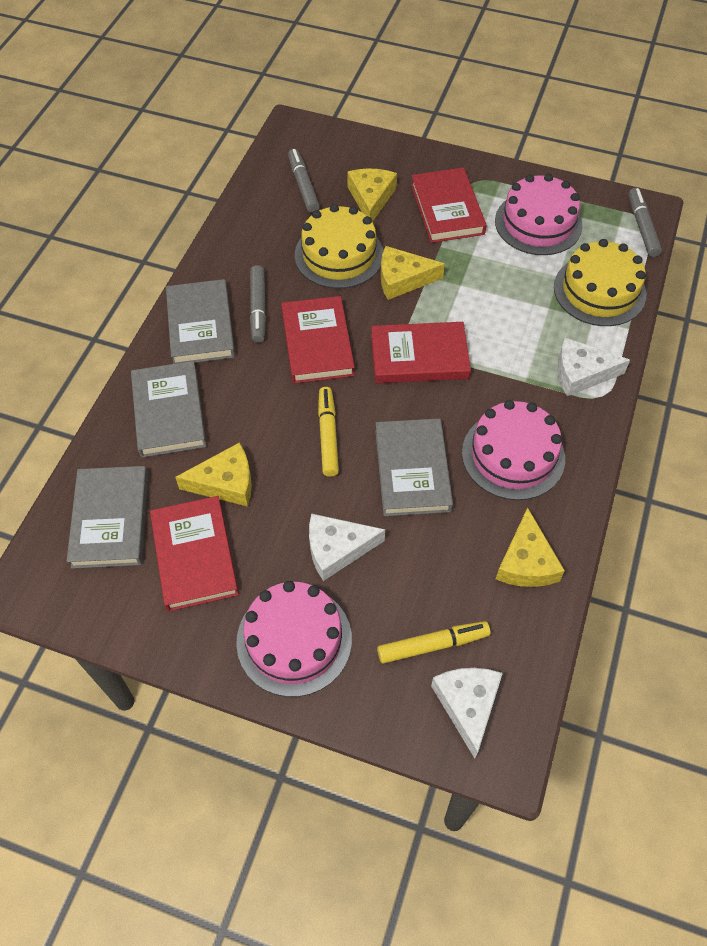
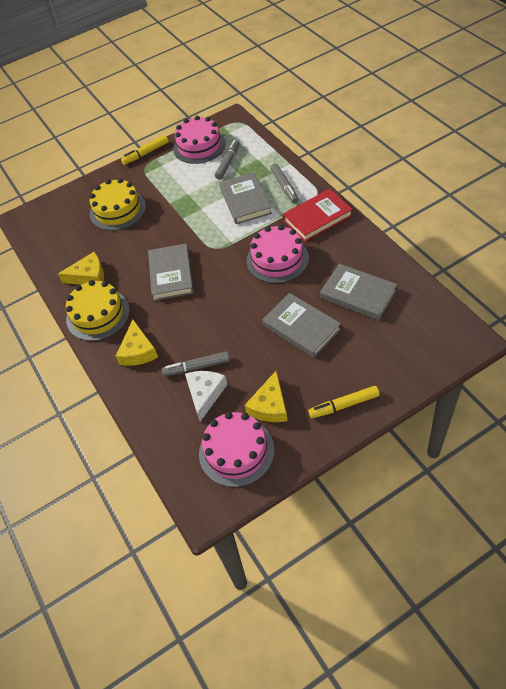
red book: [150,496,239,612] [281,296,355,384] [371,322,471,383] [411,168,487,243] = 4 -> [283,189,353,242] = 1
white cheese: [309,513,385,581] [431,668,503,759] [557,337,630,396] = 3 -> [185,371,228,422] = 1
yellow cheese: [175,443,252,507] [347,168,397,222] [381,246,445,300] [496,507,565,587] = 4 -> [58,252,104,285] [116,320,158,366] [245,371,287,422] = 3

